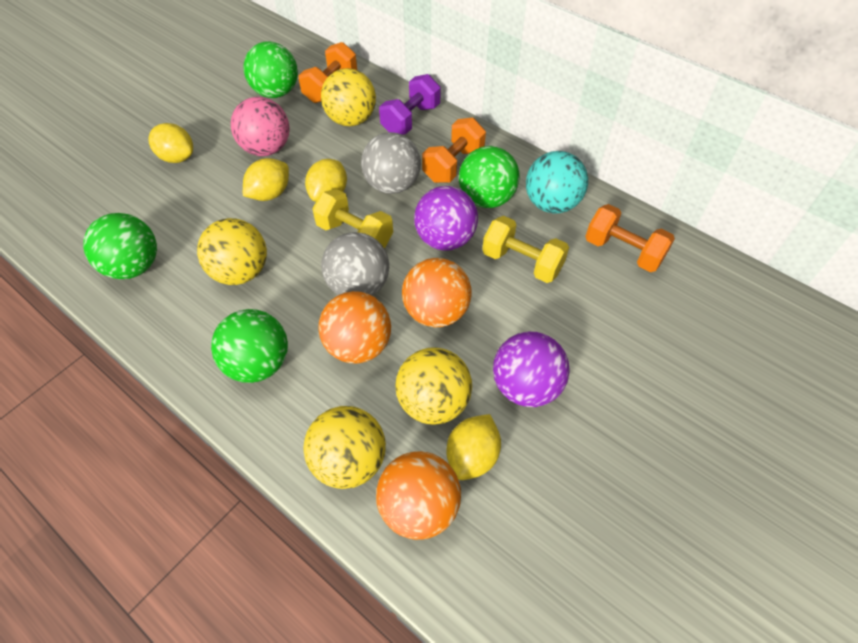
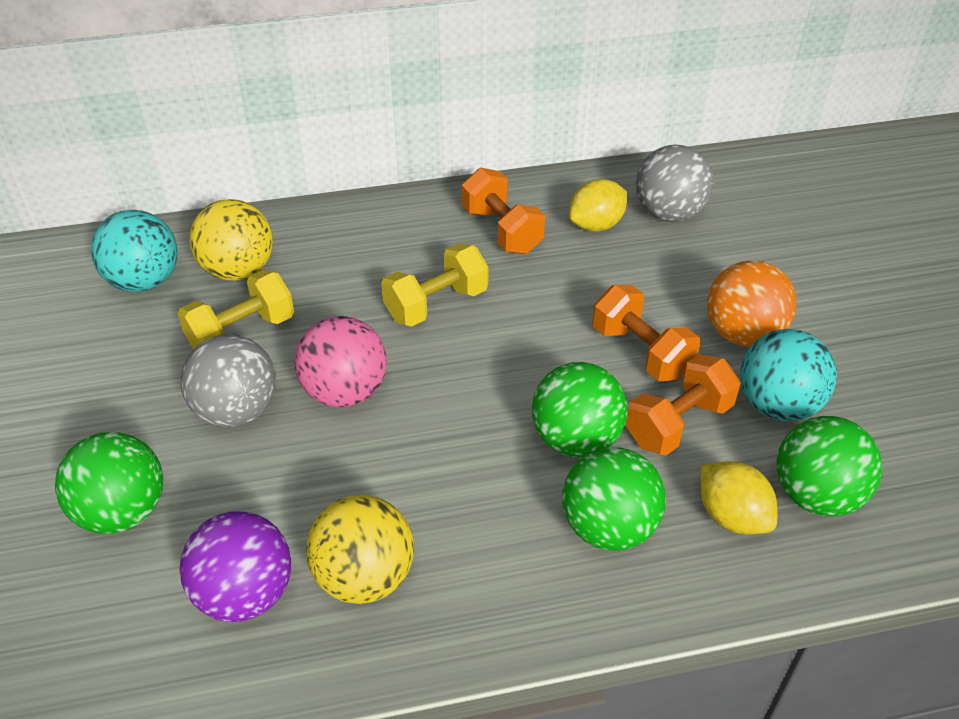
orange ball: [318,291,391,364] [376,451,461,540] [402,258,472,328] = 3 -> [707,260,796,347] = 1
purple ball: [414,186,478,251] [493,332,570,407] = 2 -> [180,511,291,622] = 1
purple dumbbell: [379,74,441,135] = 1 -> none = 0
turquoise ball: [526,151,588,214] = 1 -> [91,210,178,292] [740,329,837,421] = 2
yellow ball: [197,218,267,285] [304,406,386,489] [321,68,376,126] [395,347,472,424] = 4 -> [189,199,273,281] [306,495,414,604] = 2
yellow lemon: [148,123,193,163] [243,158,289,201] [305,159,347,202] [447,414,501,480] = 4 -> [569,179,627,232] [701,461,777,534] = 2

